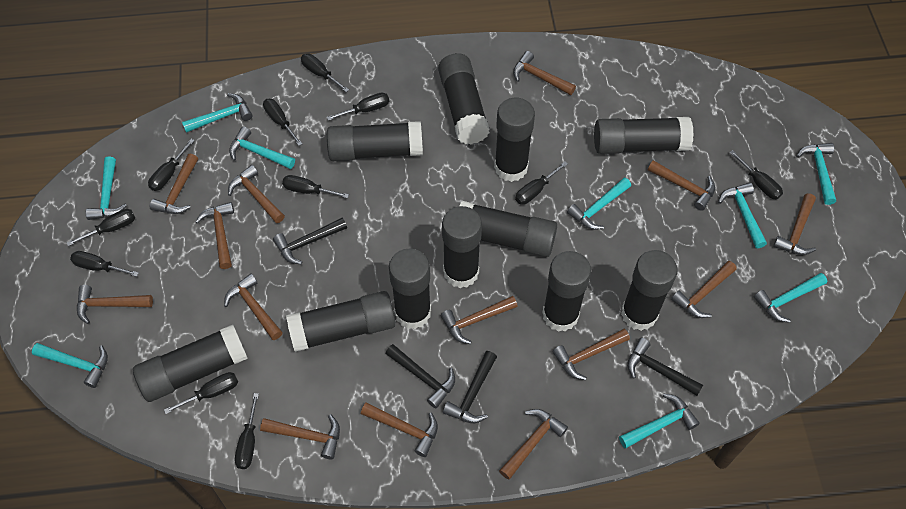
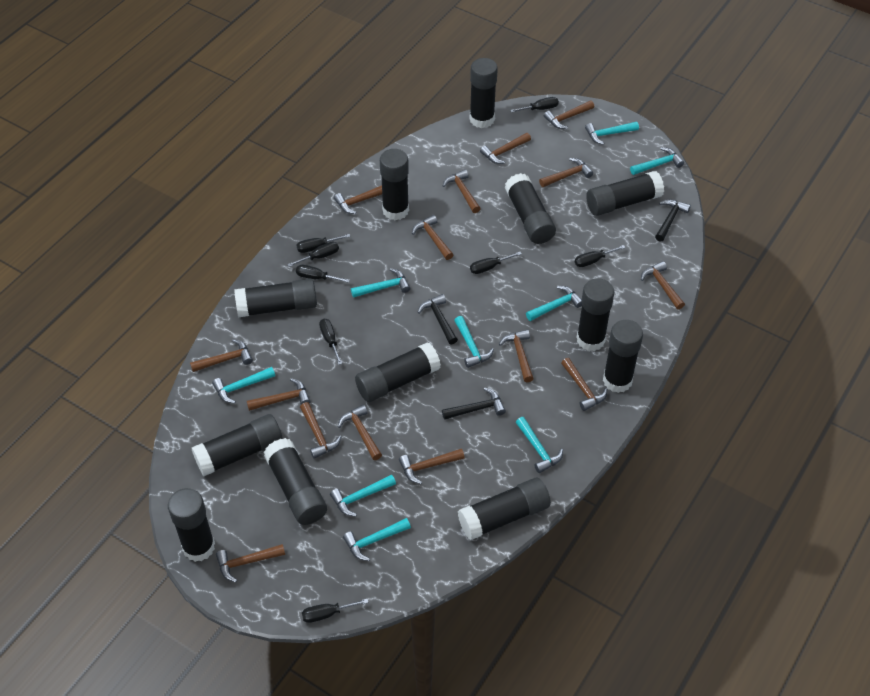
black glue stick: [133,325,248,402] [286,291,396,352] [327,121,423,161] [389,248,431,329] [438,53,490,144] [442,206,482,288] [459,201,557,257] [494,98,535,182] [542,251,591,332] [594,117,694,154] [621,250,677,331] = 11 -> [168,488,215,562] [192,414,283,476] [234,279,317,317] [264,438,327,525] [355,342,441,402] [380,149,409,220] [458,478,551,540] [470,58,498,128] [505,173,556,244] [577,278,614,351] [586,171,664,216] [603,320,643,393] = 12
black hammer: [273,218,347,264] [386,344,455,408] [443,351,497,423] [627,338,703,396] = 4 -> [417,294,458,345] [442,387,506,420] [655,200,691,242] = 3
black screwdriver: [67,209,135,246] [70,251,139,277] [148,139,195,191] [164,372,238,414] [235,393,259,469] [263,99,302,146] [282,175,349,198] [301,53,349,92] [327,93,389,121] [515,161,568,205] [729,150,783,199] = 11 -> [287,242,339,267] [296,265,350,283] [297,234,350,253] [302,599,368,623] [319,319,342,365] [470,252,522,274] [510,97,559,113] [575,245,626,267] = 8
brown hammer: [77,285,153,324] [150,154,198,214] [195,202,234,269] [224,273,283,340] [228,165,285,223] [260,414,340,460] [361,402,438,457] [441,296,518,344] [499,409,568,480] [513,51,576,95] [552,329,630,380] [648,160,715,211] [671,261,737,318] [773,194,816,255] = 14 -> [190,339,253,372] [216,544,285,582] [247,378,310,411] [300,402,341,459] [334,185,382,214] [338,404,382,460] [399,449,465,484] [412,215,453,260] [443,170,481,213] [480,133,531,164] [499,329,534,382] [539,158,593,187] [544,100,594,129] [561,358,607,411] [641,261,685,310] = 15

